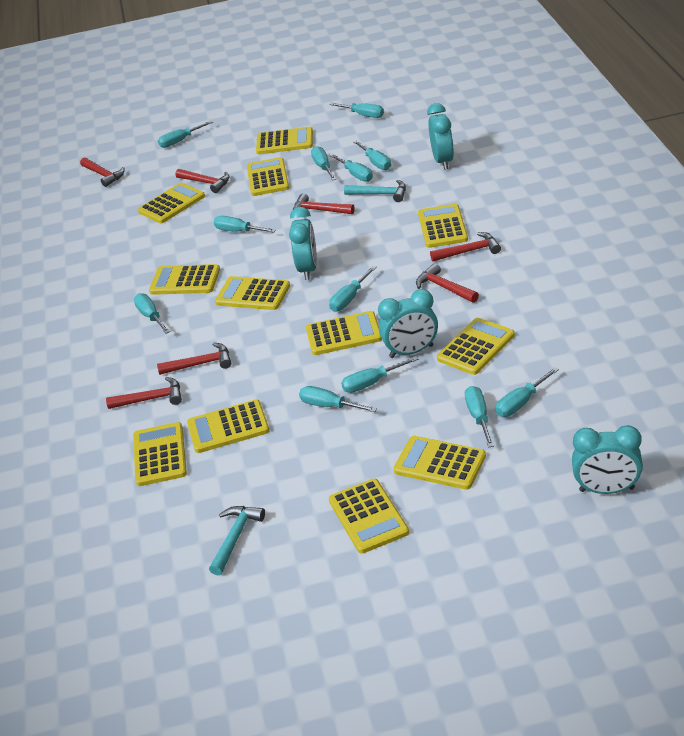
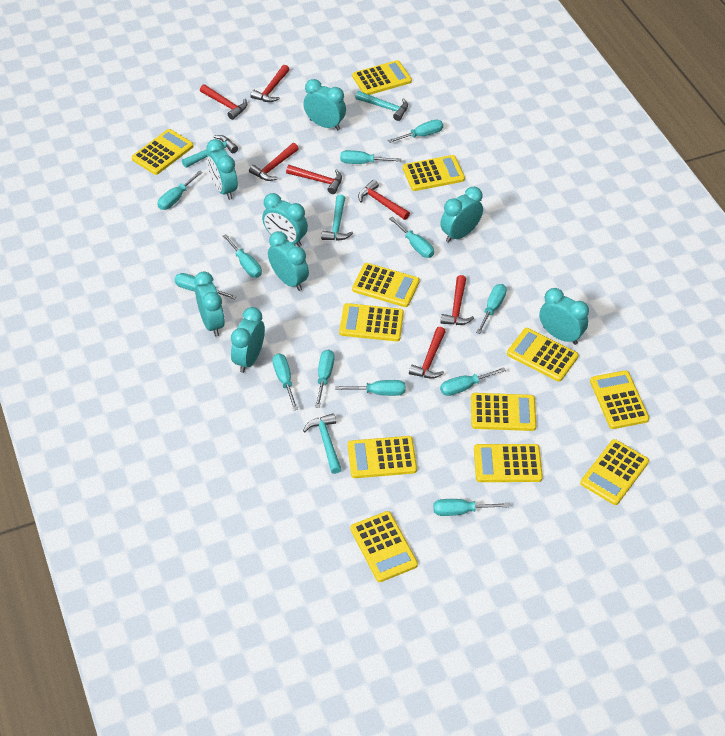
turquoise clock: [289,207,317,280] [378,289,438,358] [427,103,454,170] [572,425,643,494] = 4 -> [194,272,225,336] [207,139,238,200] [231,307,265,373] [262,193,308,247] [268,231,309,291] [303,79,346,130] [440,187,483,243] [539,288,589,345] = 8
turquoise hammer: [209,506,265,576] [344,180,406,202] = 2 -> [182,135,238,168] [303,413,342,474] [321,194,353,241] [355,91,408,121] = 4

